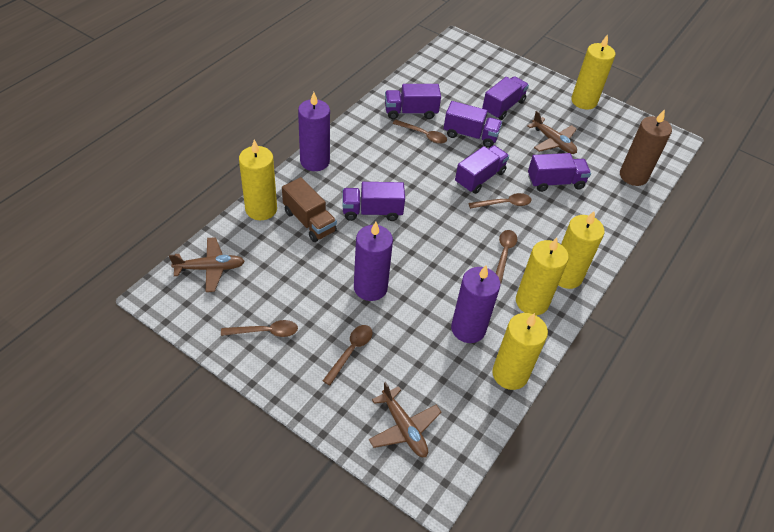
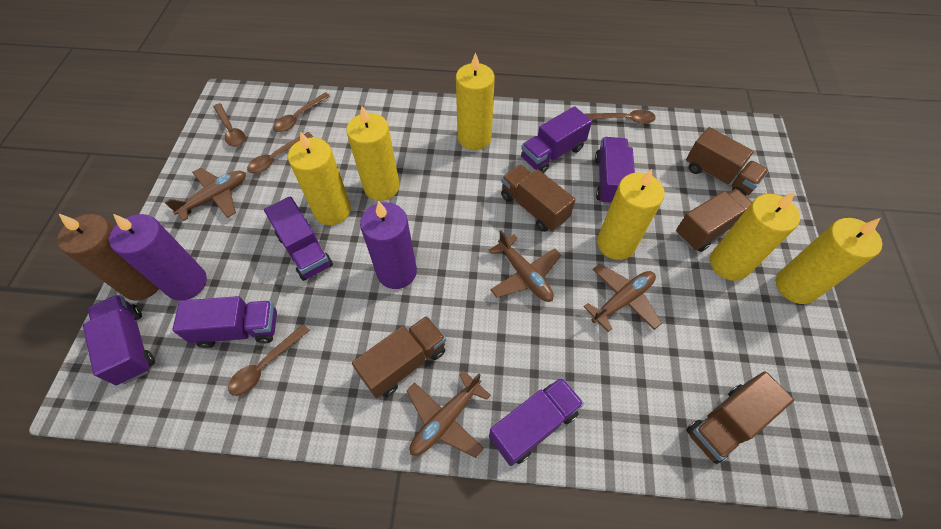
brown plane: [169,237,245,292] [369,382,441,457] [527,111,577,154] = 3 -> [164,168,246,221] [407,370,491,458] [489,230,561,302] [584,264,662,332] = 4
brown truck: [282,177,337,242] = 1 -> [352,316,446,398] [501,164,576,232] [676,189,752,252] [686,127,769,196] [686,371,794,464] = 5
purple candle: [298,92,330,171] [354,222,393,301] [451,266,500,343] = 3 -> [109,214,207,301] [360,201,417,289] = 2
yellow candle: [239,140,277,220] [492,313,548,390] [516,238,569,315] [558,211,605,289] [571,34,615,110] = 5 -> [288,131,351,225] [347,106,400,201] [456,52,495,150] [597,169,665,260] [710,192,800,281] [776,218,882,304] = 6

